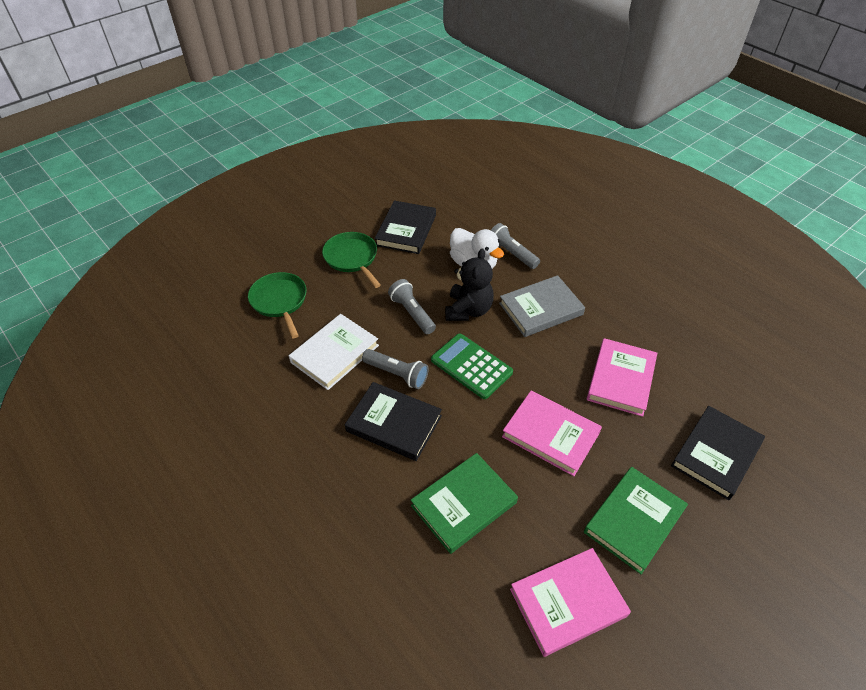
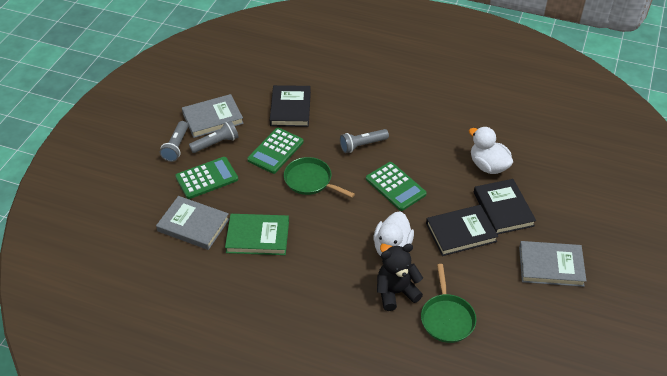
green book: [411,453,518,554] [584,467,688,574] = 2 -> [225,214,289,255] = 1
green calculator: [431,333,513,399] = 1 -> [175,157,238,199] [247,128,304,174] [366,162,427,211] = 3
grey book: [499,275,585,337] = 1 -> [156,196,229,250] [182,94,244,138] [519,241,587,287] = 3
pink book: [502,390,602,476] [510,548,631,657] [587,338,657,417] = 3 -> none = 0
white book: [289,314,379,390] = 1 -> none = 0
white duck: [450,228,504,269] = 1 -> [373,211,414,256] [469,127,513,174] = 2

